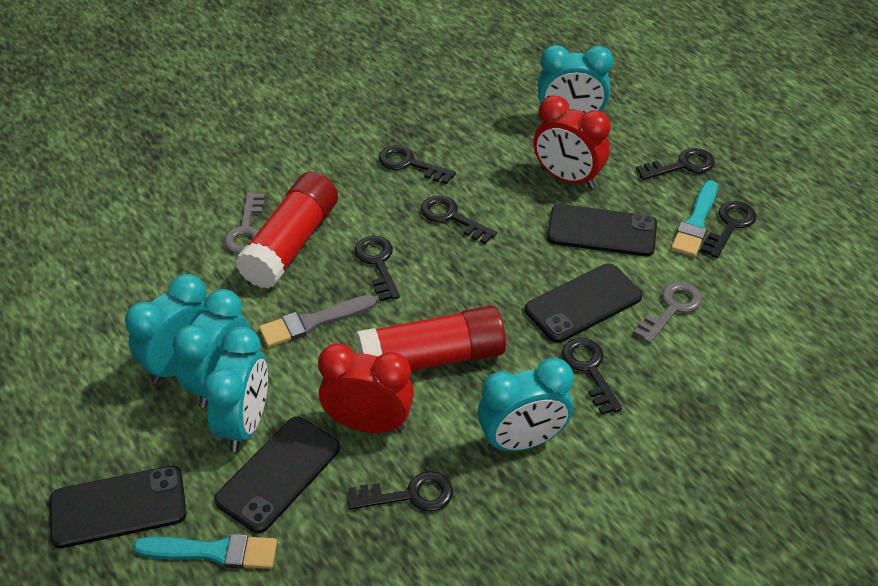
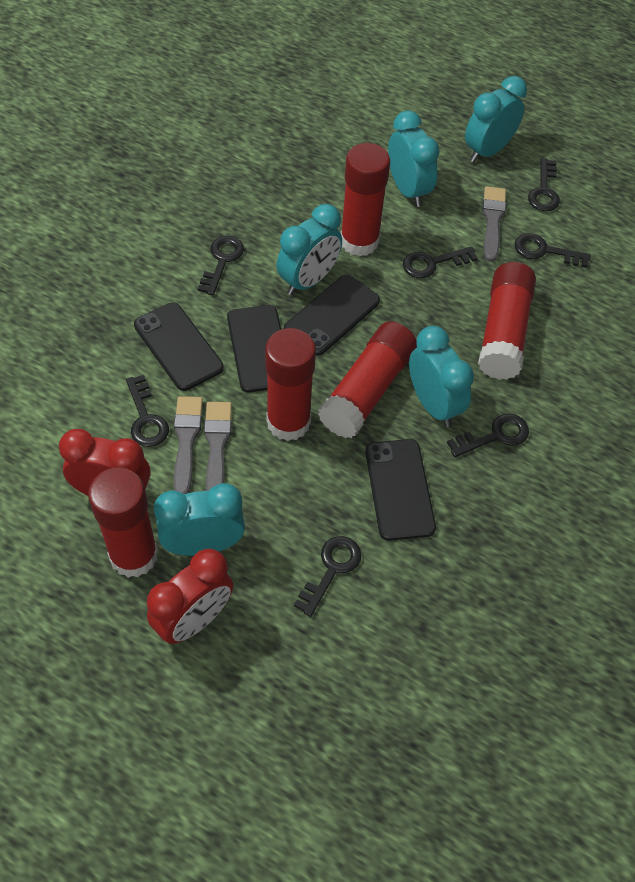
grey brush: [259,295,377,347] = 1 -> [174,396,203,494] [204,402,232,491] [482,186,506,262] = 3
grey key: [224,192,265,254] [633,282,702,344] = 2 -> none = 0
red glue stick: [235,172,338,289] [357,305,506,371] = 2 -> [88,467,158,578] [265,328,316,441] [318,321,417,438] [341,143,390,256] [478,262,536,380] = 5
turquoise brush: [133,534,277,569] [671,180,718,257] = 2 -> none = 0

